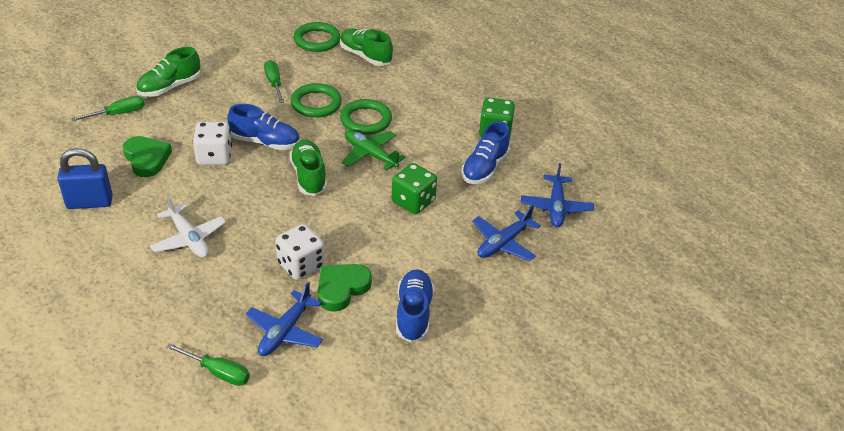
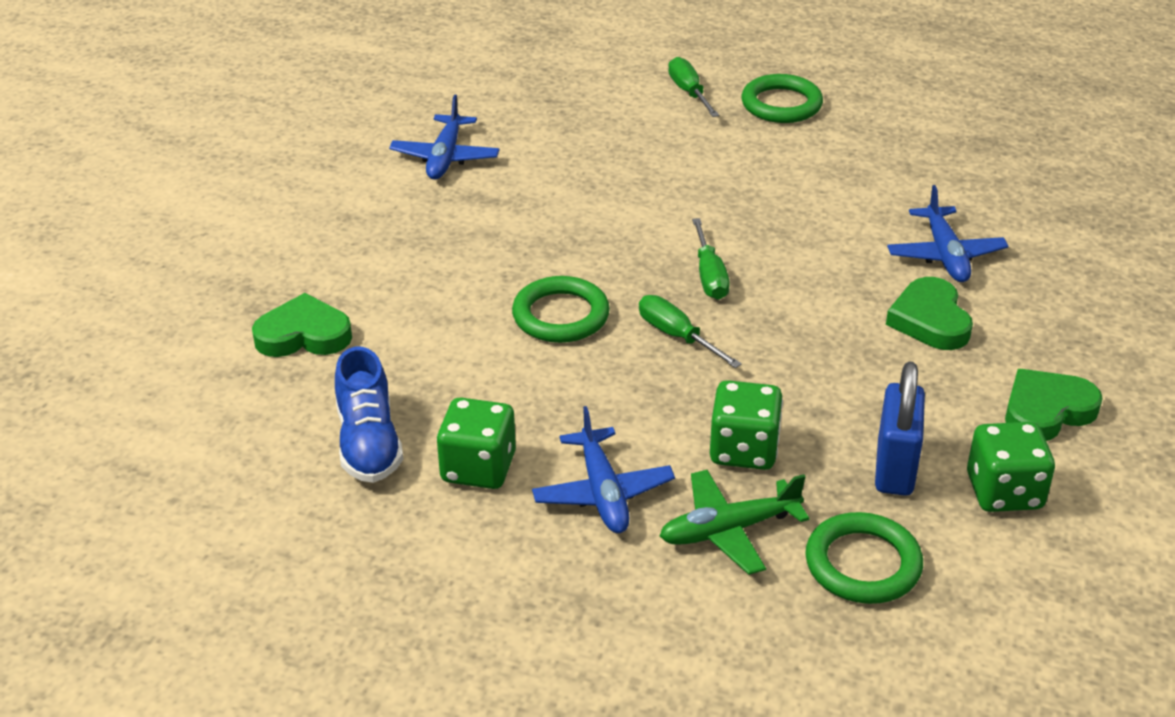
blue shoe: [227,104,300,150] [396,269,434,343] [462,121,510,184] = 3 -> [335,347,403,483] = 1
green dice: [392,163,437,214] [479,97,515,137] = 2 -> [437,398,516,489] [710,380,783,470] [967,422,1055,512] = 3
green heart: [123,136,172,177] [318,264,372,312] = 2 -> [252,293,352,357] [886,277,973,350] [1005,369,1103,441] = 3
green shoe: [136,47,201,97] [289,140,327,196] [340,29,393,66] = 3 -> none = 0
white dice: [193,122,232,165] [275,224,325,280] = 2 -> none = 0
white plane: [150,195,226,258] = 1 -> none = 0

